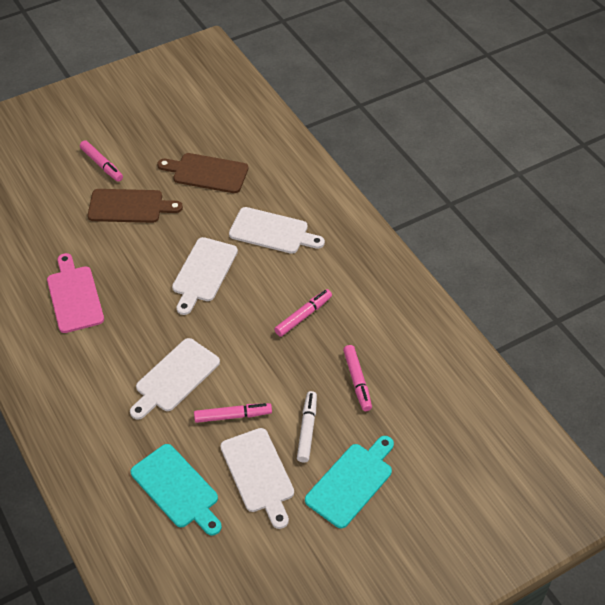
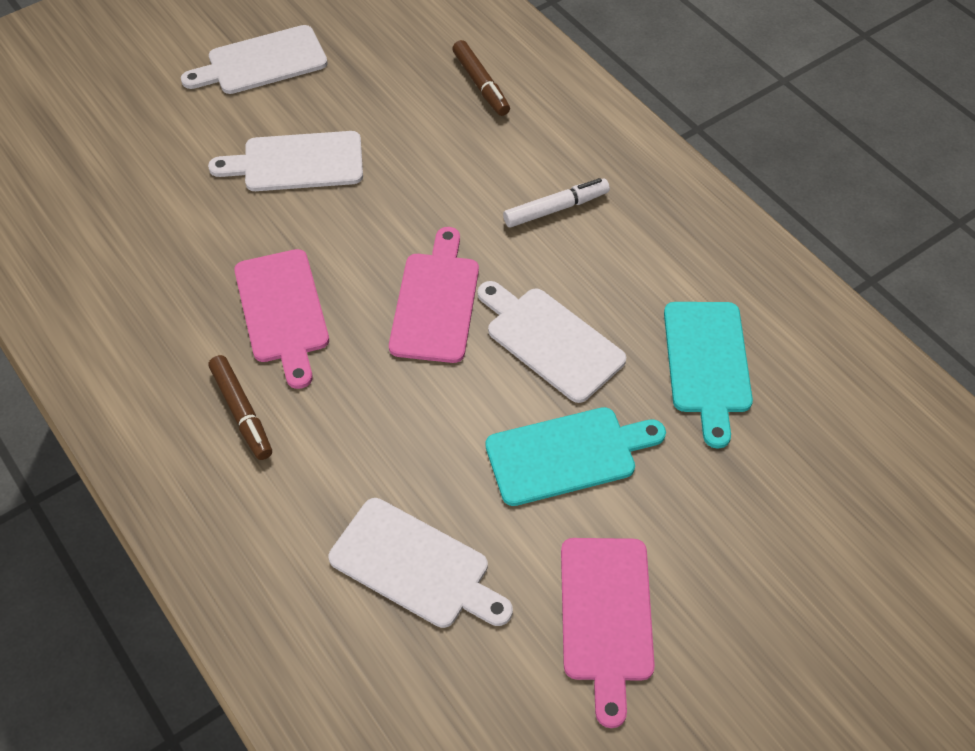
brown cutting board: [88,189,183,223] [157,153,248,193] = 2 -> none = 0
brown marker: none = 0 -> [209,355,272,460] [452,40,510,116] = 2
pink cutting board: [47,253,104,333] = 1 -> [234,249,329,389] [389,227,479,363] [561,538,655,728] = 3
pink marker: [80,140,123,182] [194,403,272,423] [274,289,332,337] [343,345,372,411] = 4 -> none = 0

